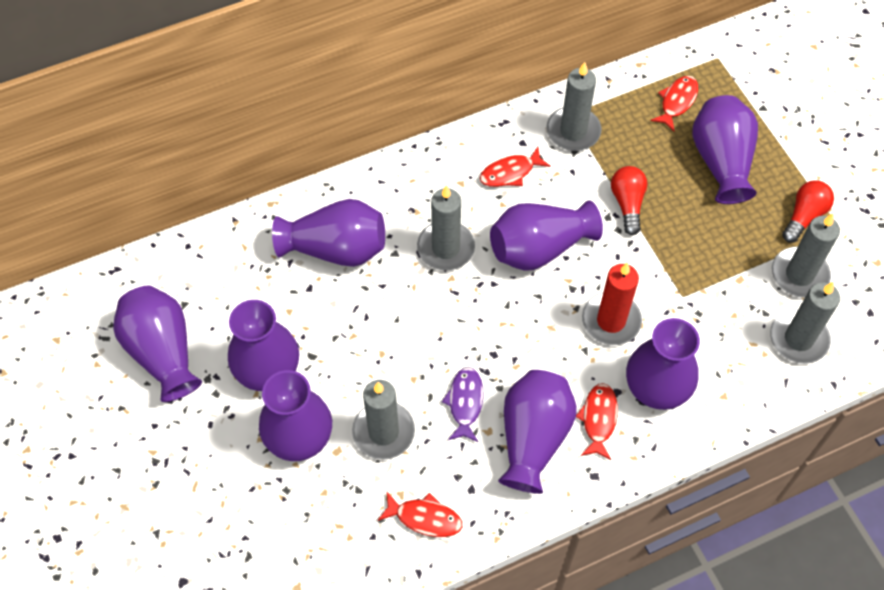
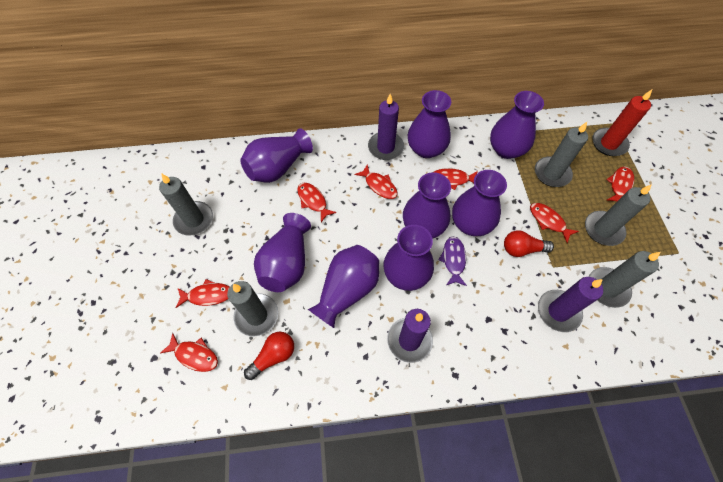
purple candle: none = 0 -> [368,94,404,160] [387,309,433,363] [538,277,603,332] = 3
red fish: [378,492,462,537] [480,147,551,187] [576,383,618,460] [650,76,698,131] = 4 -> [160,333,218,372] [176,279,229,308] [297,183,337,222] [355,164,397,199] [434,168,478,190] [530,203,579,243] [606,166,634,201] = 7

